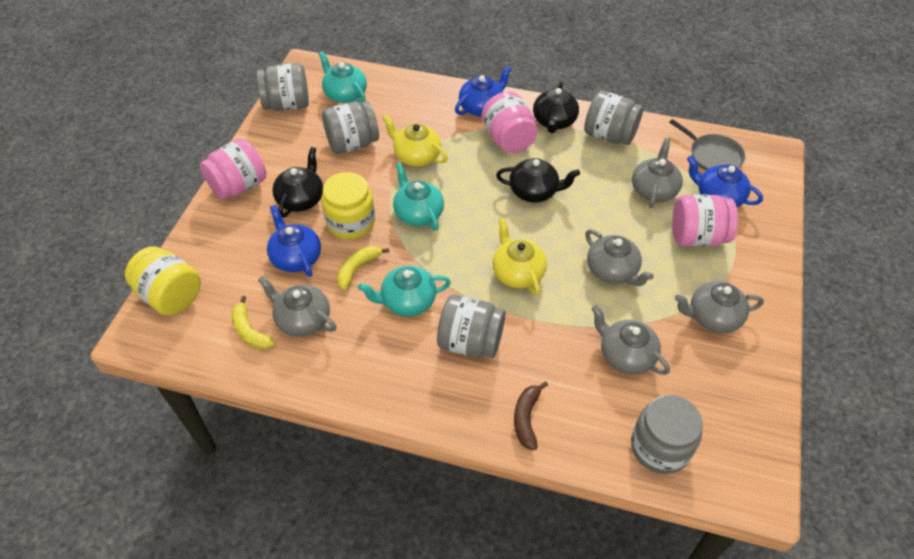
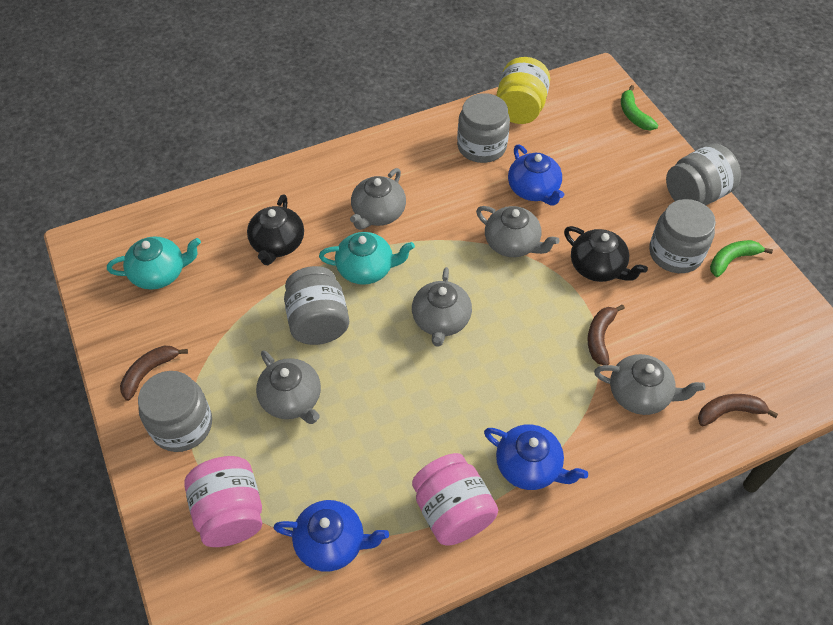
black teapot: [272,147,323,218] [496,158,580,203] [533,82,579,133] = 3 -> [247,194,304,265] [564,226,648,282] = 2
brown banana: [514,381,548,450] = 1 -> [120,346,188,401] [587,305,625,365] [698,394,778,426] = 3
green banana: none = 0 -> [621,85,658,130] [710,240,773,277] = 2
grey pan: [669,119,746,171] = 1 -> none = 0
pink jar: [200,138,267,200] [482,91,538,153] [672,195,738,246] = 3 -> [184,456,262,547] [412,453,498,546] = 2
turquoise teapot: [318,51,367,103] [358,265,451,316] [393,163,444,231] = 3 -> [107,236,201,290] [319,232,415,285] = 2
yellow banana: [232,296,275,350] [337,246,389,291] = 2 -> none = 0
yellow jar: [125,247,201,315] [322,172,375,239] = 2 -> [497,57,550,124] = 1
yellow teapot: [382,115,448,166] [492,218,547,295] = 2 -> none = 0

